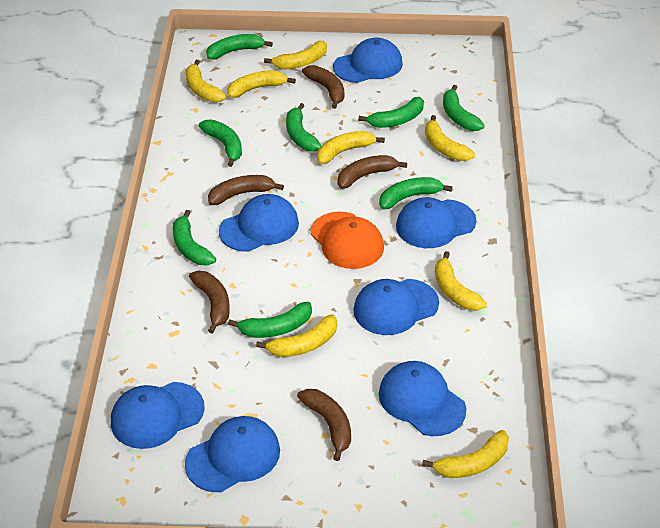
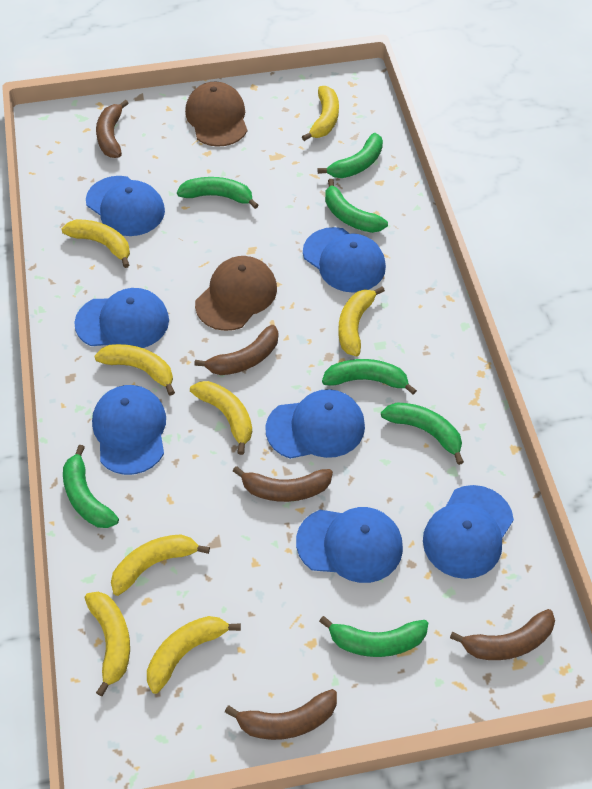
brown cap: none = 0 -> [185,82,247,147] [195,256,277,331] = 2
green banana: [173,210,216,265] [199,120,242,167] [206,34,273,59] [228,302,312,338] [286,103,322,152] [358,97,424,128] [379,177,452,209] [443,85,485,131] = 8 -> [63,445,119,528] [177,177,259,209] [318,133,383,178] [319,616,428,657] [322,359,417,395] [325,179,388,233] [381,402,464,465] = 7
orange cap: [311,212,384,269] = 1 -> none = 0

